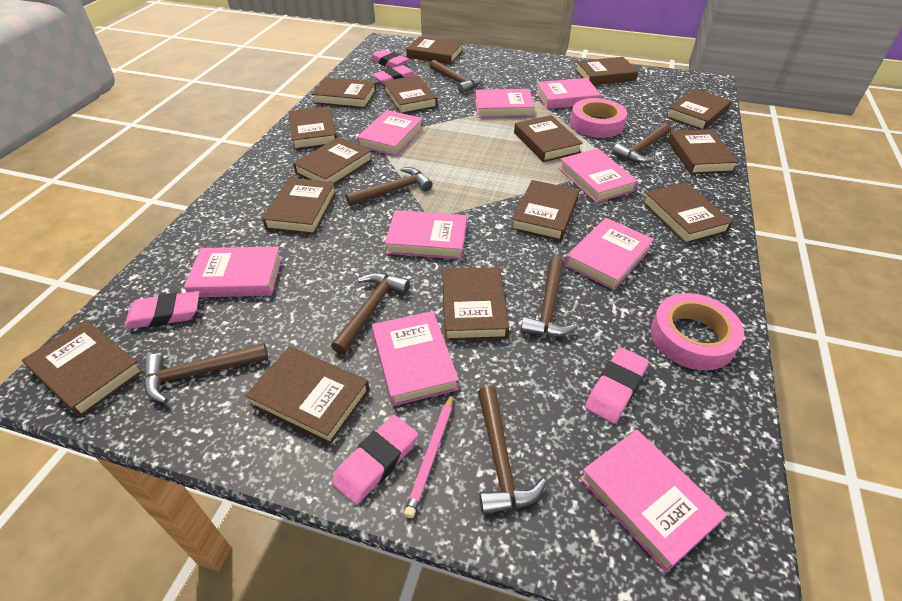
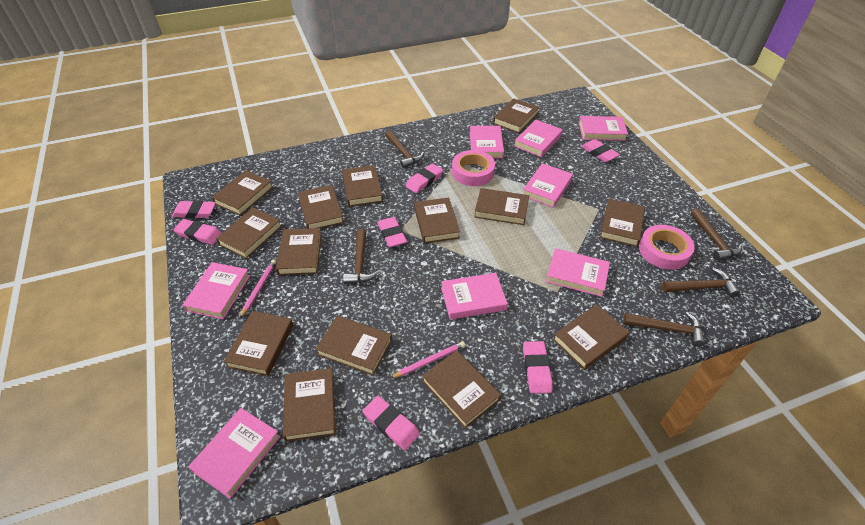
brown book: [22,320,144,417] [245,346,370,445] [262,178,336,235] [289,106,337,150] [293,136,372,185] [312,77,376,108] [383,75,438,114] [406,36,463,64] [442,267,509,341] [511,180,579,241] [514,115,583,162] [575,57,639,85] [642,182,733,244] [666,89,732,130] [668,129,738,174] = 15 -> [212,170,273,216] [216,208,282,259] [224,311,293,376] [276,228,322,275] [283,368,336,442] [298,185,344,228] [316,316,392,376] [342,165,383,207] [414,197,460,243] [422,350,501,429] [474,188,529,225] [493,98,539,133] [553,304,630,370] [600,198,645,247] = 14
brown hammer: [144,343,268,403] [331,273,410,355] [346,167,433,206] [430,60,481,93] [478,386,546,515] [521,257,577,337] [612,123,671,163] = 7 -> [343,229,379,284] [385,130,424,168] [623,312,705,347] [662,268,740,297] [691,208,742,261] = 5
pink book: [184,247,282,297] [357,110,423,156] [372,311,459,406] [385,210,467,259] [475,89,535,118] [536,78,601,109] [559,148,638,203] [565,218,654,290] [580,430,727,573] = 9 -> [182,262,250,319] [188,408,280,499] [441,273,508,320] [470,126,504,158] [514,120,563,157] [523,163,573,208] [546,248,610,297] [579,116,628,141] = 8
pink eraser: [124,291,200,329] [332,415,418,505] [370,49,409,68] [372,65,416,85] [585,347,649,424] = 5 -> [172,200,216,218] [173,219,222,245] [362,396,420,450] [377,217,407,247] [405,164,443,193] [523,341,553,394] [581,139,620,162] = 7
pink pencil: [404,393,453,518] = 1 -> [240,260,276,318] [390,341,465,379] = 2

